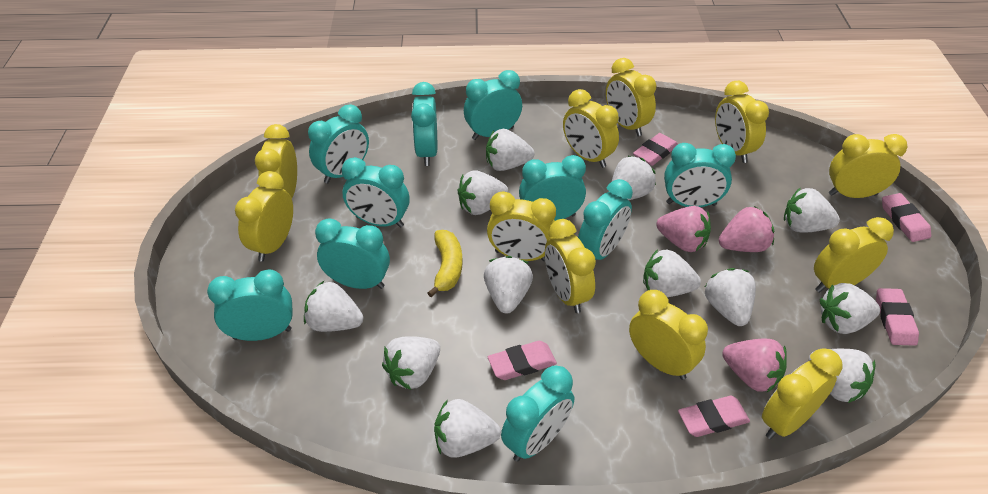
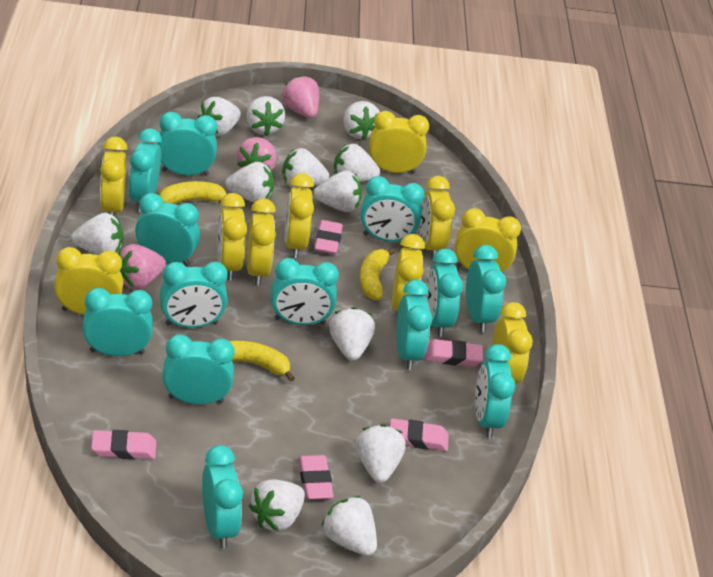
turquoise clock: [207,269,293,341] [308,104,369,184] [315,218,390,289] [342,157,409,228] [411,82,437,166] [464,70,522,140] [501,366,574,462] [519,155,586,221] [578,179,633,260] [664,143,736,207] = 10 -> [83,288,153,356] [128,128,162,212] [135,193,200,266] [157,112,217,176] [160,262,228,328] [162,334,234,404] [202,445,243,548] [271,258,339,325] [360,176,424,242] [396,280,432,370] [425,249,463,337] [466,245,506,332] [475,344,515,438] = 13
yellow banana: [428,230,463,297] = 1 -> [159,181,227,204] [229,340,295,382] [360,248,396,300] = 3
yellow clock: [235,171,293,262] [255,124,297,198] [487,191,556,261] [545,219,596,313] [563,89,619,168] [606,58,656,136] [629,290,708,380] [715,81,769,163] [762,348,842,439] [814,217,894,293] [829,134,908,198] = 11 -> [54,247,123,315] [100,137,127,216] [218,193,247,280] [247,198,276,286] [285,173,314,258] [369,111,429,174] [392,234,425,311] [420,176,455,259] [455,208,521,274] [492,302,533,384] = 10

